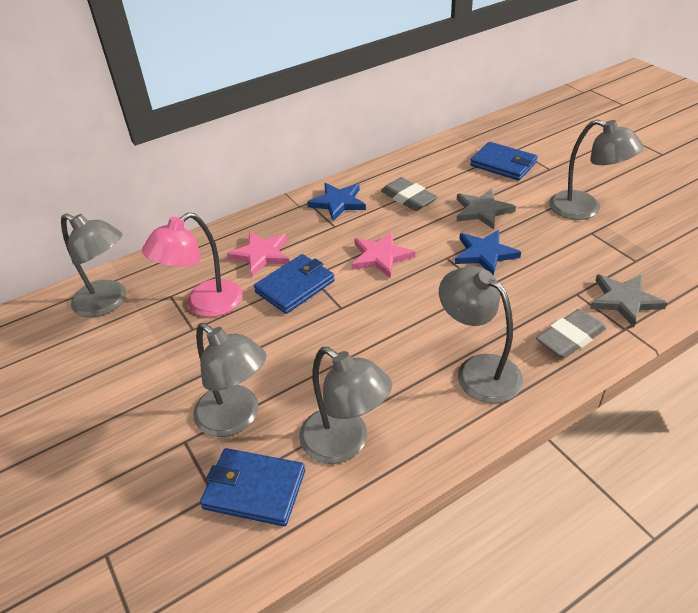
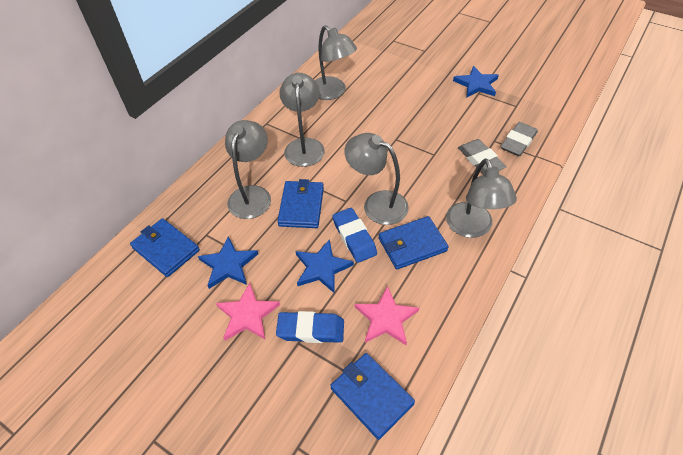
blue eraser: none = 0 -> [276,311,344,343] [332,208,377,263] = 2
blue star: [307,183,366,221] [455,230,521,276] = 2 -> [198,236,258,289] [296,239,354,293] [453,66,499,98] = 3
blue wallet: [200,448,305,526] [254,254,335,314] [470,142,538,181] = 3 -> [130,218,200,277] [277,179,324,228] [330,353,415,440] [379,216,449,269] = 4
grey star: [456,188,516,230] [590,275,667,327] = 2 -> none = 0
pink lamp: [142,212,242,317] = 1 -> none = 0

